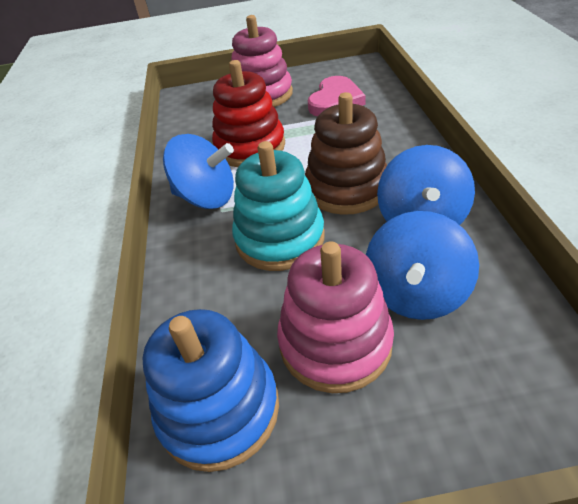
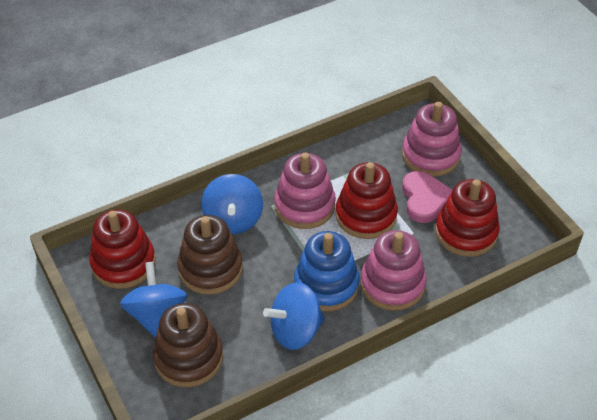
brown stacking toy: [305,92,387,215] = 1 -> [153,303,223,387] [177,215,243,295] = 2
pink stacking toy: [231,15,293,107] [277,242,394,393] = 2 -> [274,153,336,229] [360,230,427,311] [402,102,462,177] = 3
red stacking toy: [212,60,285,167] = 1 -> [89,210,155,289] [335,162,398,239] [435,179,500,257] = 3
turquoise stacking toy: [232,141,325,271] = 1 -> none = 0

